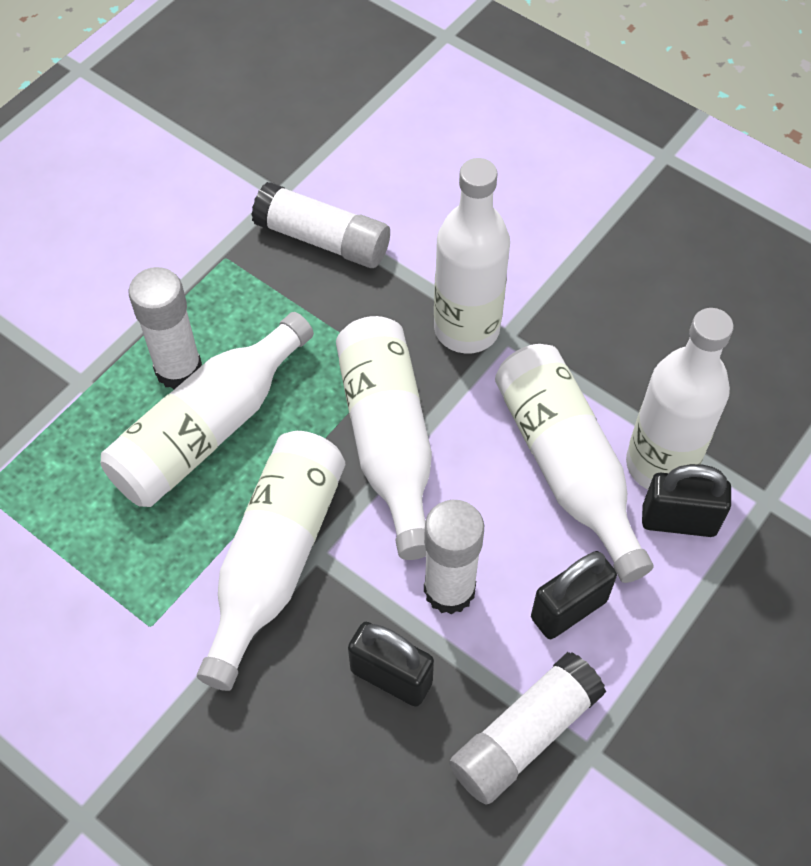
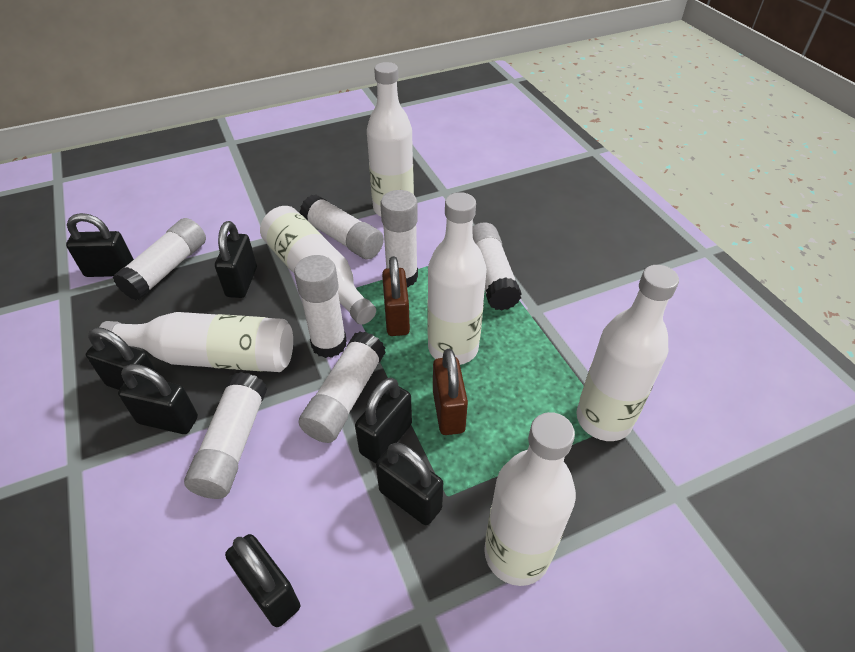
black padlock: [348,622,434,707] [531,551,617,639] [642,464,731,537] = 3 -> [66,213,134,277] [86,327,157,390] [118,364,198,434] [215,221,257,298] [225,534,300,627] [355,378,412,463] [376,443,443,525] = 7
brown padlock: none = 0 -> [382,256,410,336] [433,349,468,435] = 2
white glue stick: [128,267,202,389] [251,182,390,268] [424,500,484,615] [449,652,606,805] = 4 -> [113,218,206,300] [184,372,267,499] [294,255,347,358] [299,195,384,259] [299,331,386,443] [380,190,418,287] [472,222,522,311] = 7

